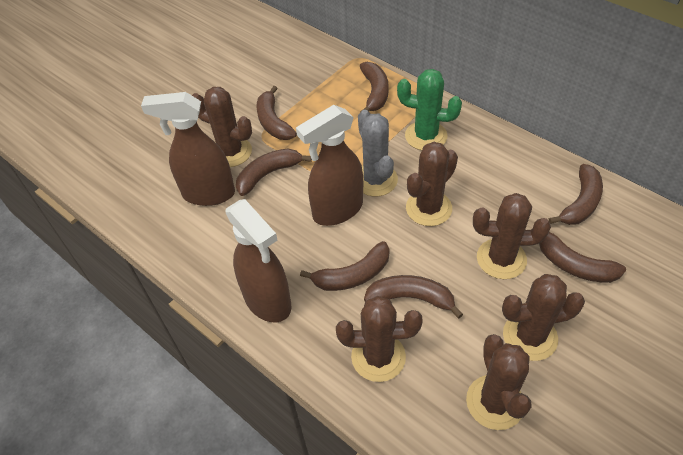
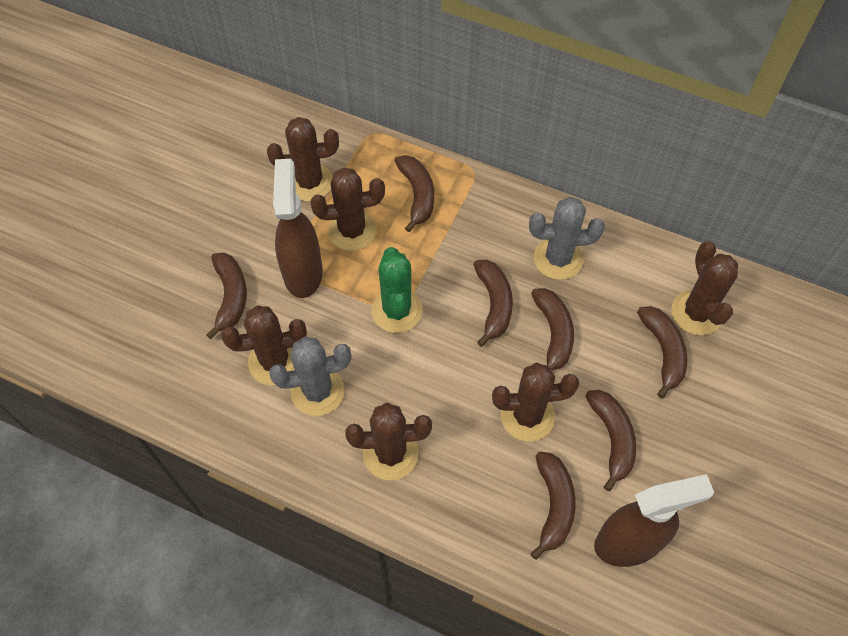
brown spray bottle: [141,92,235,206] [225,199,292,323] [296,105,363,226] = 3 -> [273,159,323,298] [594,474,714,567] = 2
grey cactus: [358,110,398,196] = 1 -> [269,337,352,416] [529,197,605,280] = 2

